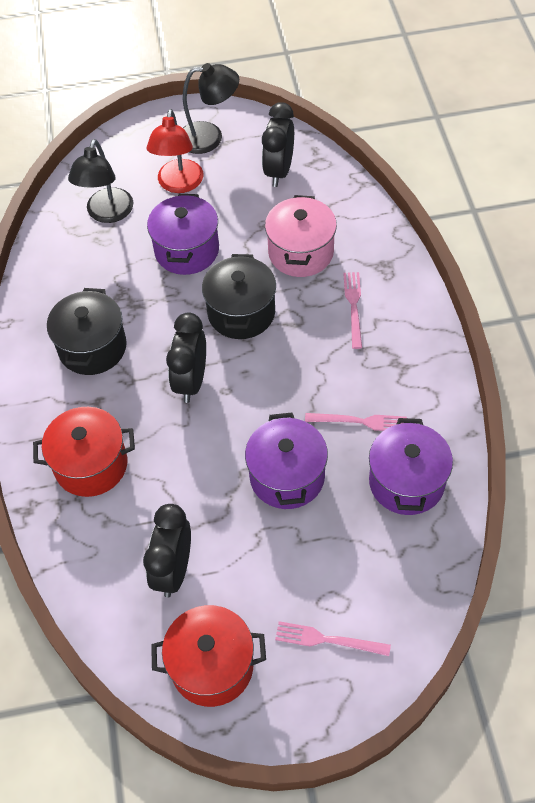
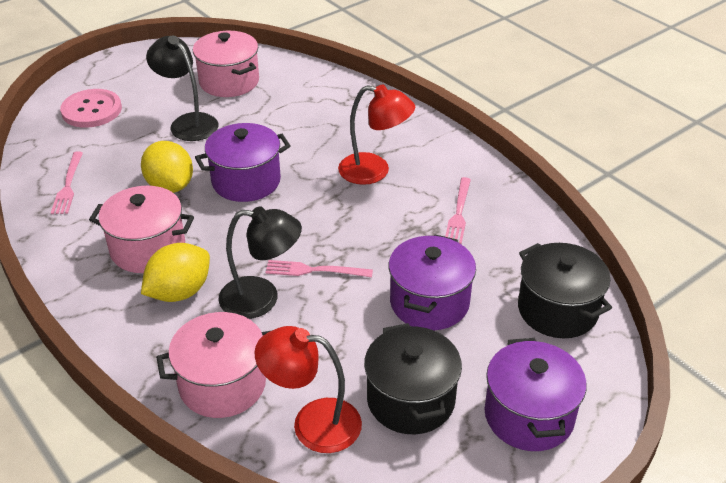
black clock: [143,504,191,598] [166,312,206,403] [262,102,294,187] = 3 -> none = 0
pink button: none = 0 -> [60,89,122,128] = 1
pink pot: [265,195,337,277] = 1 -> [89,186,194,273] [156,312,270,418] [193,31,259,97] = 3
red lamp: [147,109,203,193] = 1 -> [254,326,362,453] [338,84,415,185] = 2
red pot: [33,407,135,497] [151,605,266,707] = 2 -> none = 0
yellow lemon: none = 0 -> [141,141,193,193] [141,243,210,302] = 2

